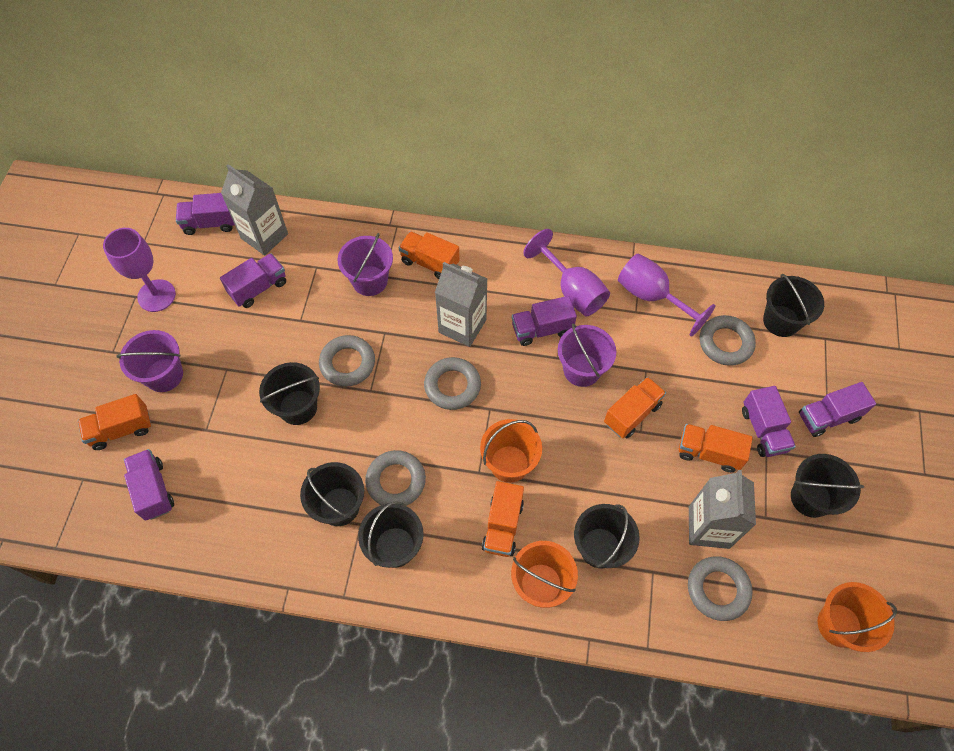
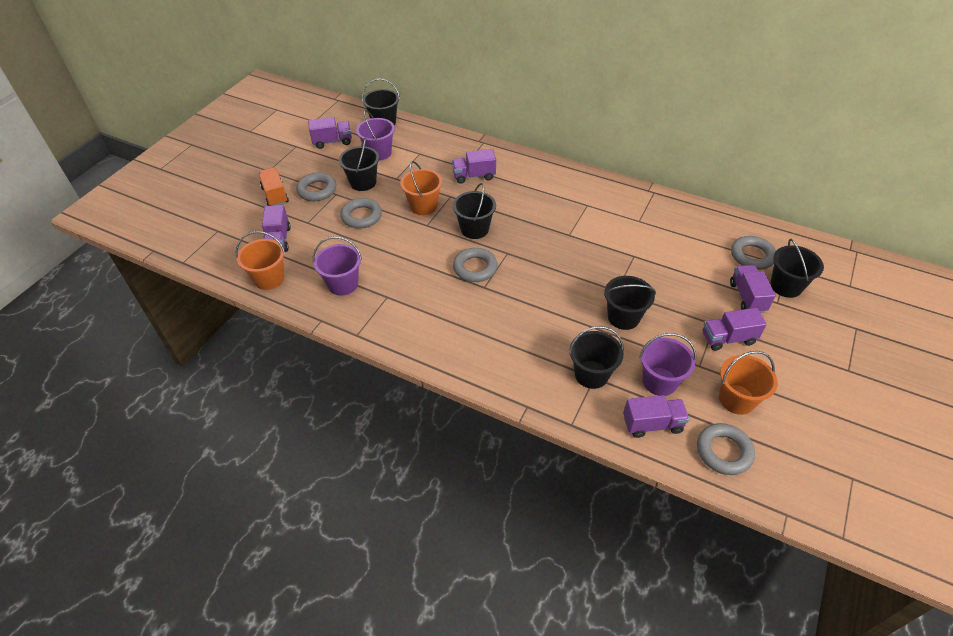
grey carton: [221,164,288,256] [435,262,488,347] [689,470,756,549] = 3 -> none = 0
orange truck: [78,394,151,450] [399,231,460,279] [482,481,524,557] [604,377,666,438] [679,424,753,472] = 5 -> [258,167,289,206] = 1
purple goblet: [103,228,176,312] [523,229,610,316] [618,254,715,337] = 3 -> none = 0

